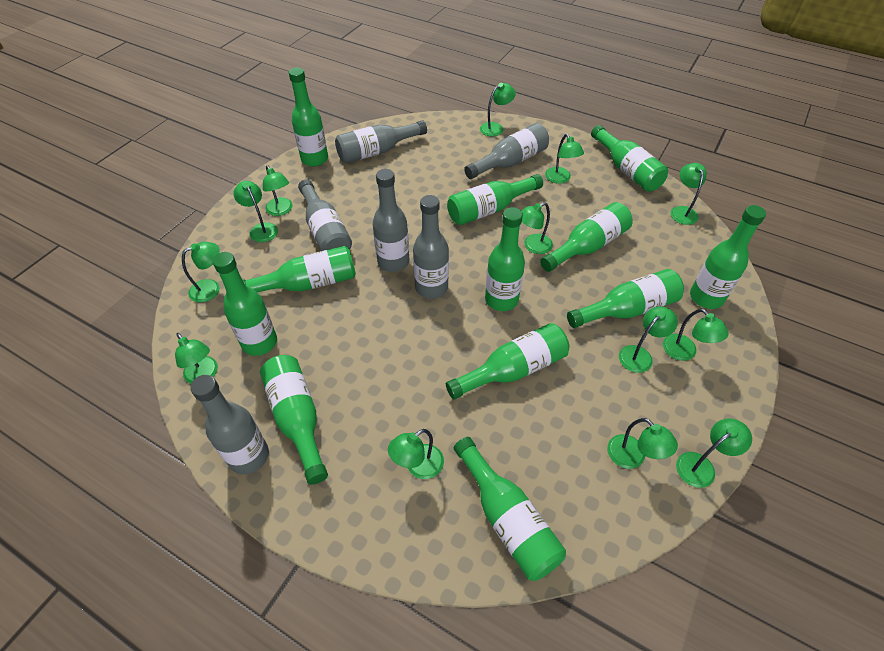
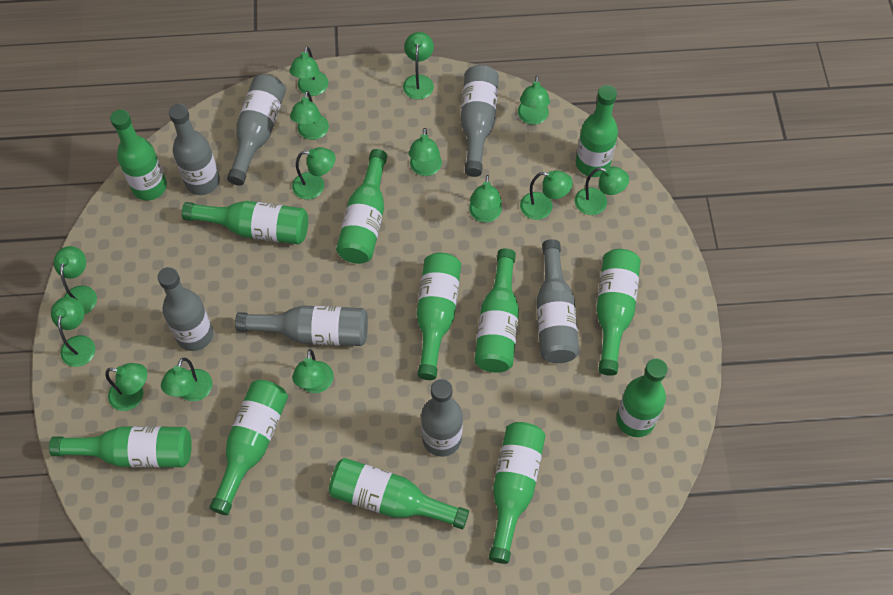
green lamp: [175,333,218,384] [182,242,220,302] [233,181,278,242] [263,165,293,216] [388,429,444,479] [480,83,516,136] [521,202,553,254] [545,134,584,184] [607,418,678,469] [619,306,678,373] [663,309,729,361] [670,163,707,225] [676,418,752,488] = 13 -> [51,297,95,367] [54,246,97,315] [105,363,147,411] [161,358,213,401] [289,46,328,96] [290,91,329,140] [292,147,335,200] [292,349,334,393] [403,32,434,100] [409,128,442,176] [469,175,502,222] [518,76,550,125] [520,170,573,220] [575,167,629,215] = 14
grey bottle: [190,375,269,474] [298,179,352,251] [335,120,427,163] [373,169,409,272] [413,195,449,299] [464,123,549,179] = 6 -> [157,267,213,351] [169,104,220,195] [227,74,286,186] [235,306,368,346] [421,379,463,457] [461,65,499,177] [537,239,579,363] = 7

